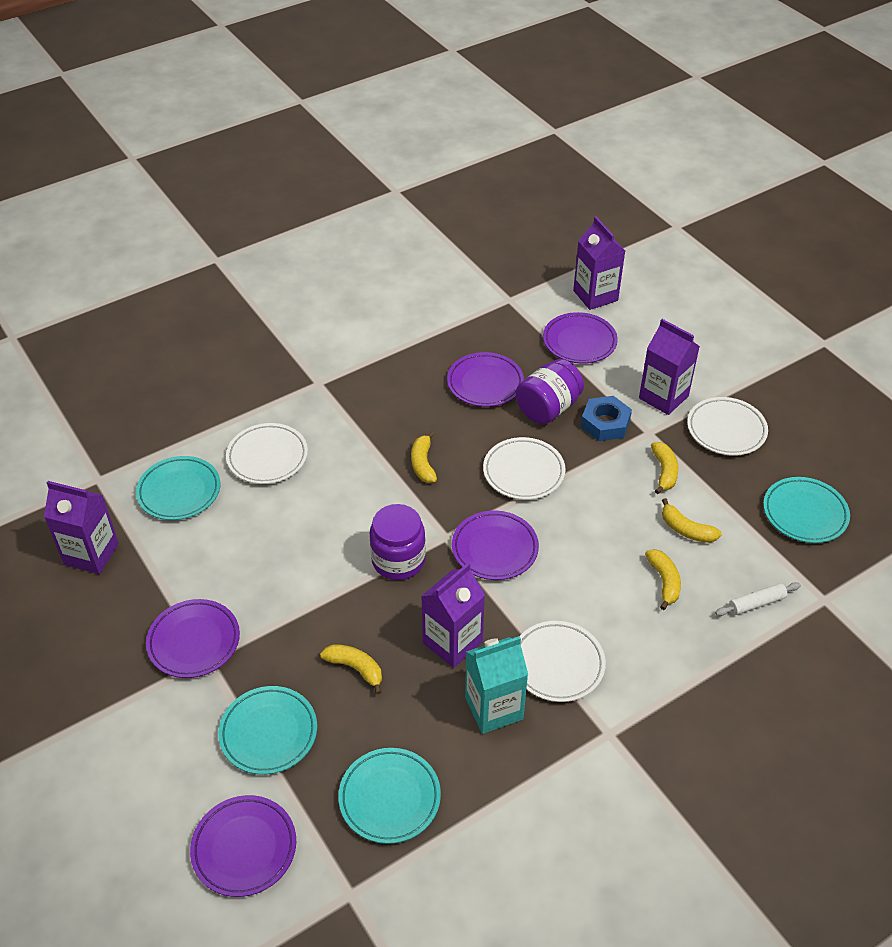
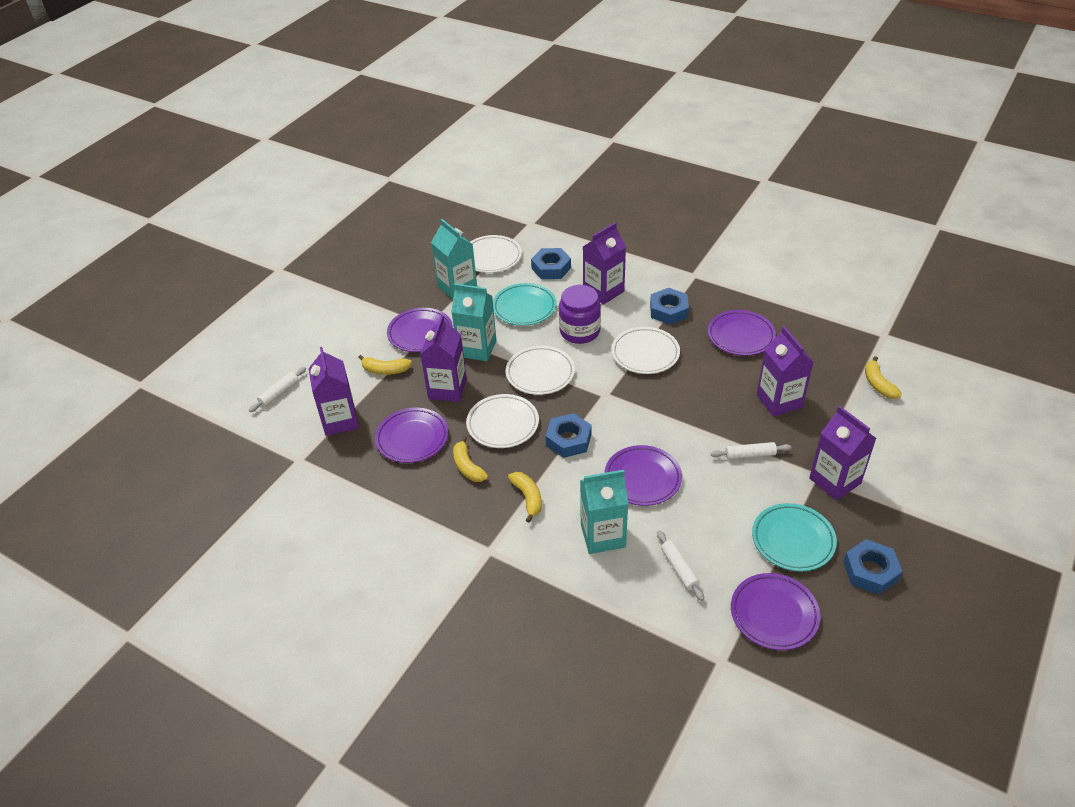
blue nut: [581,396,632,441] = 1 -> [531,248,571,279] [546,413,591,458] [650,288,689,325] [843,539,902,595] = 4
purple carton: [44,481,119,574] [421,563,485,668] [573,216,625,310] [639,319,700,415] = 4 -> [308,347,359,436] [420,315,467,402] [583,222,626,305] [757,326,813,417] [809,406,876,501] = 5
purple jar: [370,504,426,580] [516,359,584,424] = 2 -> [559,285,601,344] = 1
turquoise carton: [465,636,528,734] = 1 -> [431,219,477,300] [451,283,497,361] [580,470,628,554] = 3
turquoise plate: [136,456,220,520] [218,686,317,775] [338,748,441,844] [763,477,850,543] = 4 -> [493,283,557,326] [752,503,837,572] = 2
white rolling pin: [715,582,801,616] = 1 -> [249,367,306,412] [657,531,704,601] [711,442,791,459] = 3
yellow banana: [320,644,382,695] [411,431,437,483] [645,549,681,610] [651,442,679,494] [662,498,722,543] = 5 -> [358,355,412,375] [453,436,488,482] [508,472,542,523] [865,356,902,399] = 4

